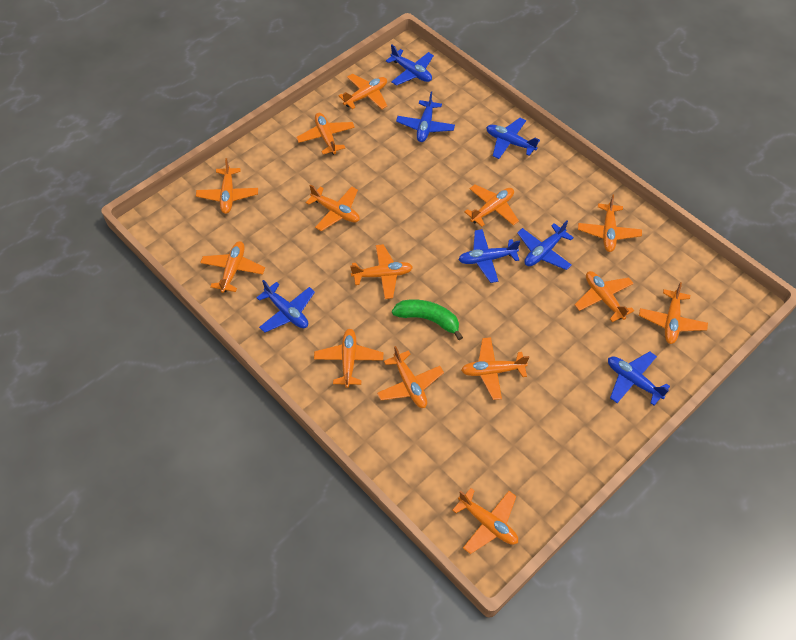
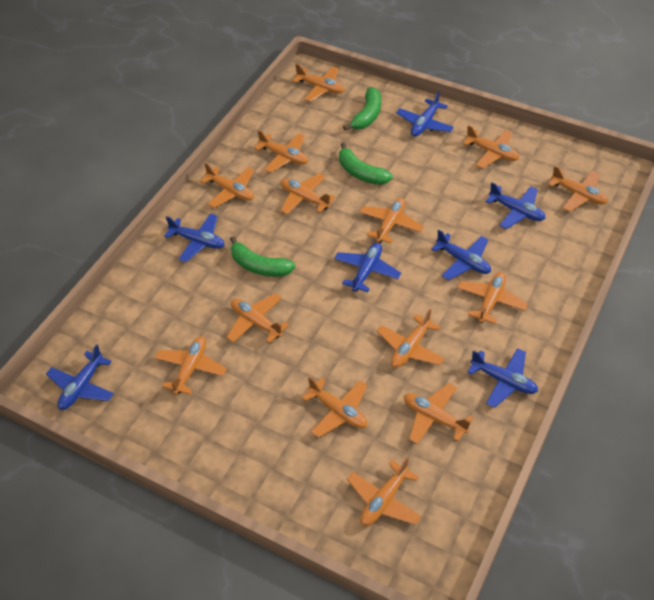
green banana: [392,299,463,340] = 1 -> [230,236,296,277] [339,142,393,185] [343,87,381,131] = 3

